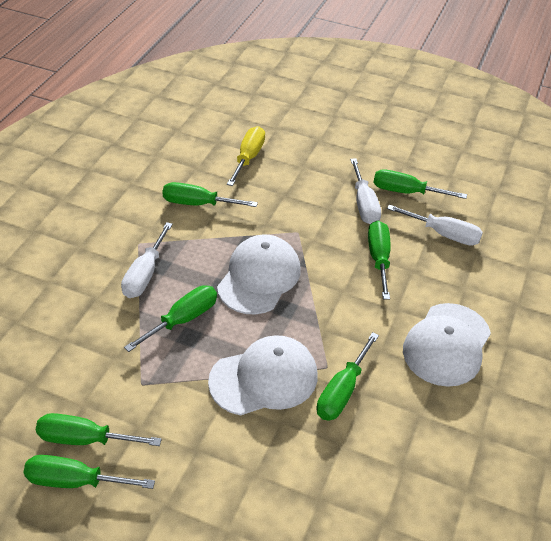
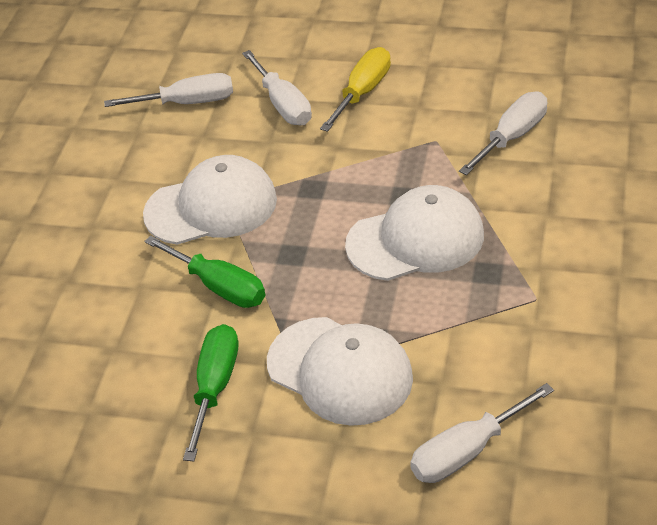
green screwdriver: [23,455,155,489] [36,413,162,446] [124,285,217,352] [162,182,258,207] [316,332,379,421] [368,221,391,300] [373,169,467,199] = 7 -> [144,236,265,308] [183,324,238,461] = 2
white screwdriver: [121,222,173,298] [350,158,381,224] [387,204,483,246] = 3 -> [104,73,233,107] [242,50,312,126] [410,383,554,483] [459,92,547,175] = 4

